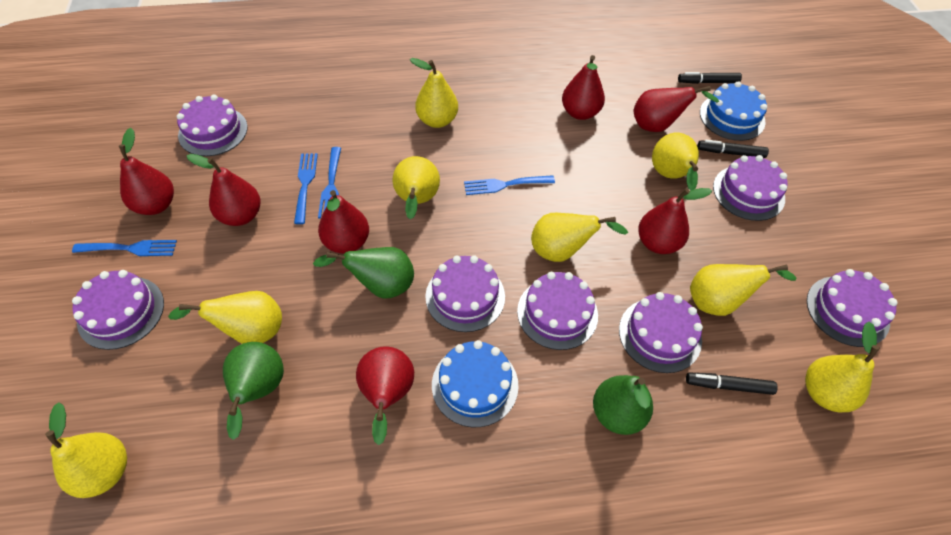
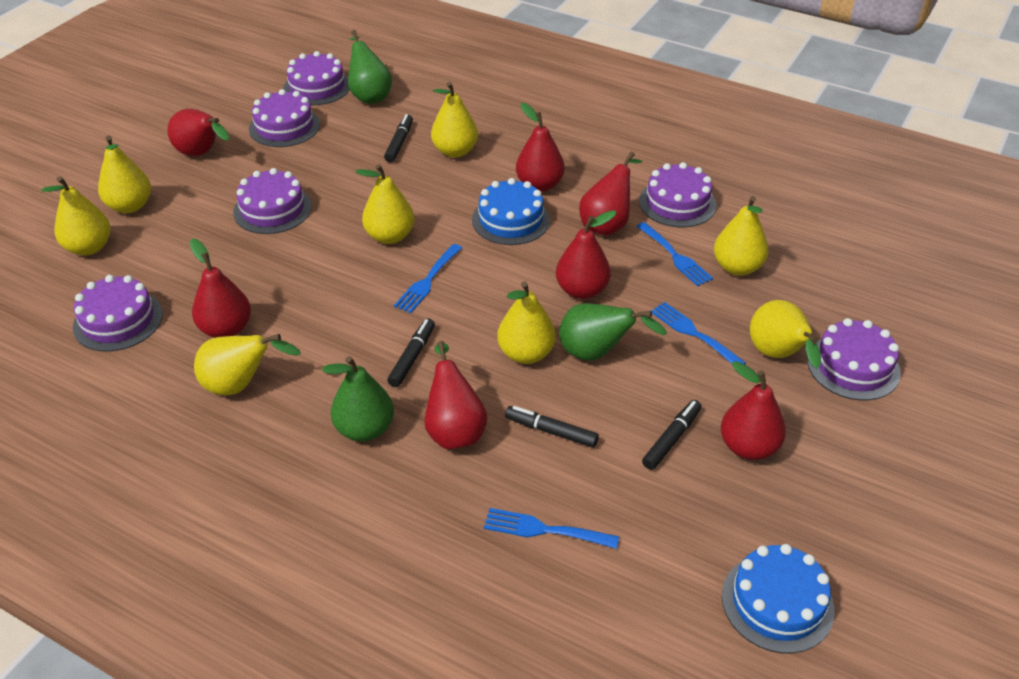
black marker: [678,72,742,84] [686,373,778,395] [697,140,769,158] = 3 -> [384,114,413,162] [387,318,435,387] [505,406,599,448] [642,400,702,470] = 4
purple cake: [72,270,164,350] [177,94,248,156] [426,255,505,332] [517,272,598,350] [619,292,703,373] [713,155,788,221] [807,269,898,347] = 7 -> [73,275,163,352] [233,168,312,234] [249,89,320,147] [283,51,349,105] [639,162,717,227] [807,318,901,400] = 6

